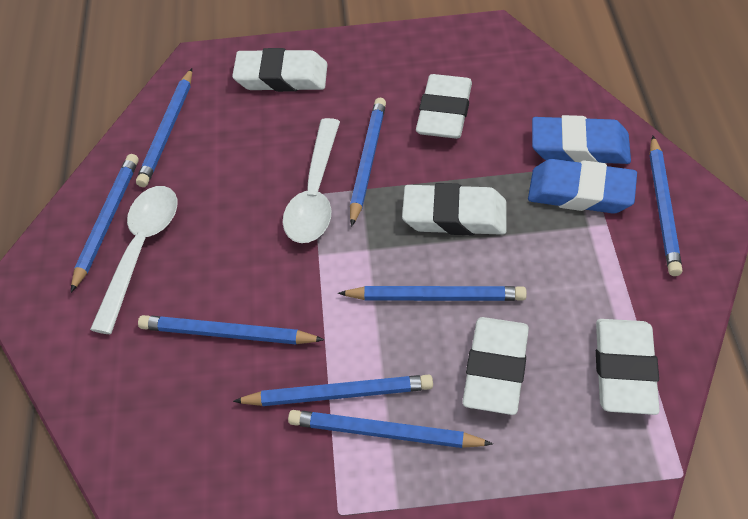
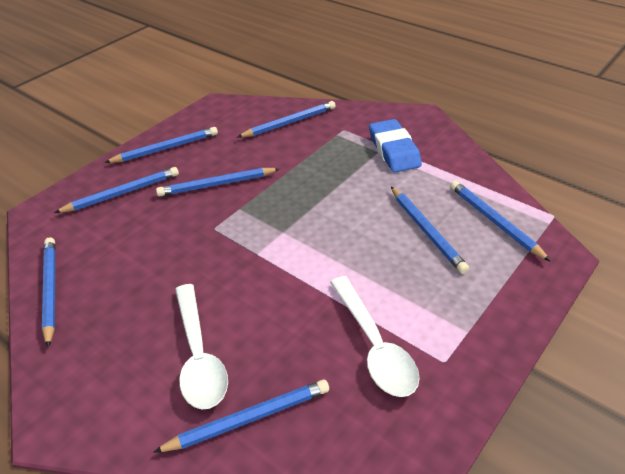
blue eraser: [528,159,637,214] [532,115,631,164] = 2 -> [369,119,422,173] = 1
white eraser: [232,48,328,92] [402,183,506,235] [416,74,472,139] [462,317,529,415] [596,319,660,415] = 5 -> none = 0

